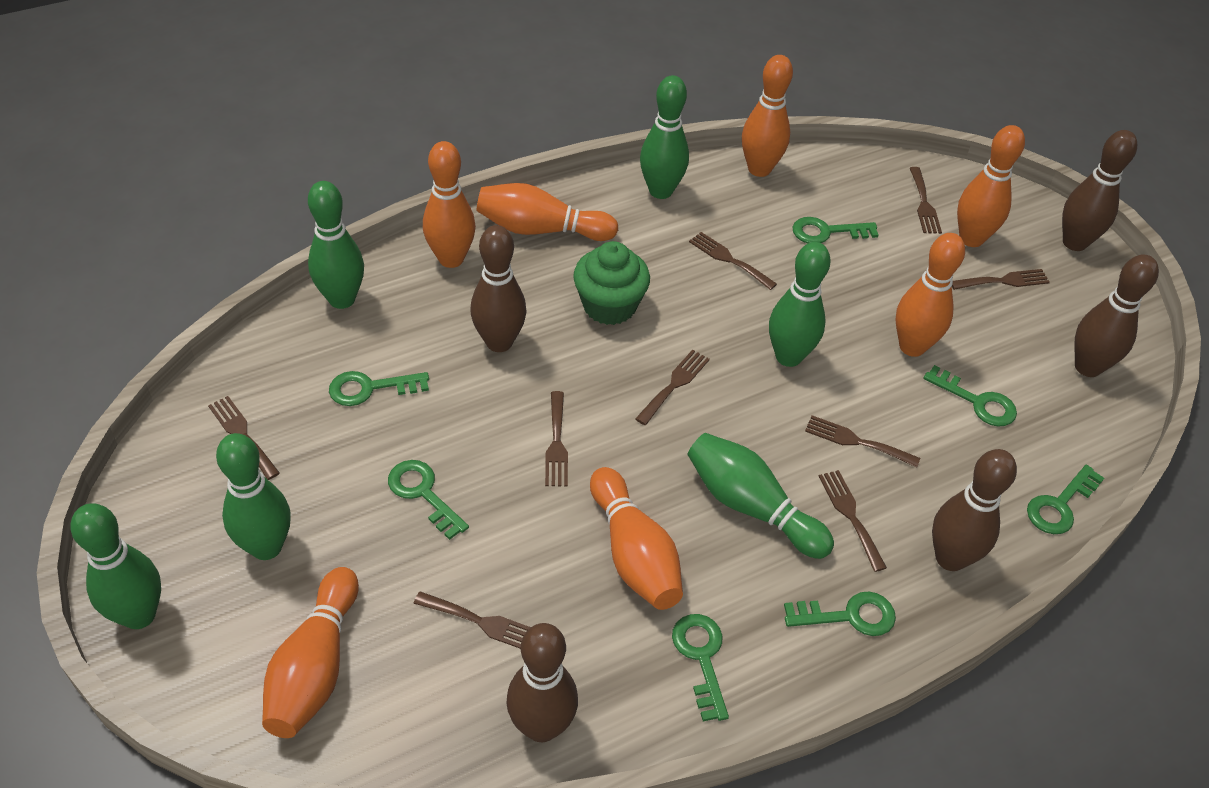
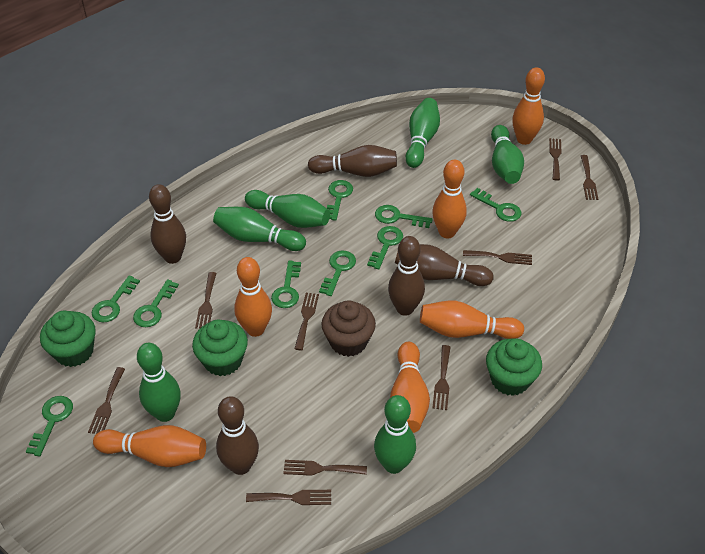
brown cupcake: none = 0 -> [322,300,376,357] = 1
green cupcake: [573,241,650,325] = 1 -> [40,311,96,367] [192,320,248,376] [486,339,542,396] = 3
green key: [329,371,429,406] [388,460,469,540] [672,614,729,721] [784,592,896,636] [793,217,879,243] [923,365,1017,426] [1027,465,1104,534] = 7 -> [26,396,73,457] [92,276,140,323] [133,279,179,327] [271,261,301,308] [319,251,356,296] [327,180,353,221] [367,226,403,269] [375,205,433,228] [470,188,521,222] = 9
orange bowling pin: [262,567,359,738] [423,141,476,268] [476,183,618,241] [590,467,683,610] [742,55,793,177] [895,233,965,357] [957,125,1025,247] = 7 -> [93,425,206,467] [234,257,272,337] [390,342,430,433] [420,301,524,339] [432,160,467,238] [512,67,545,145] = 6

